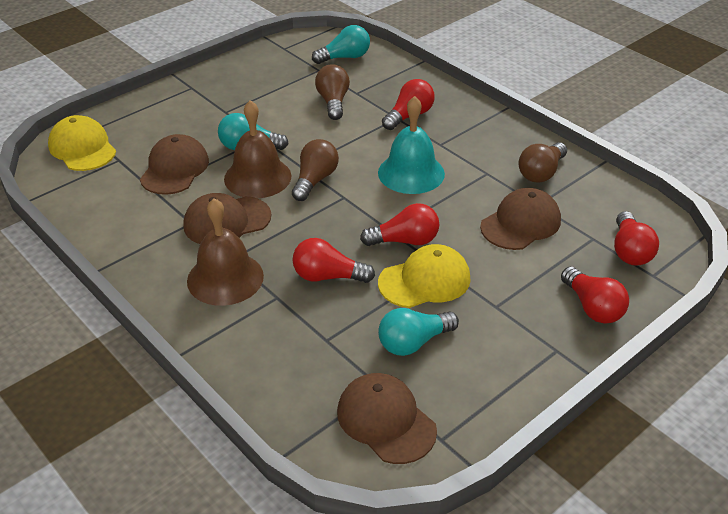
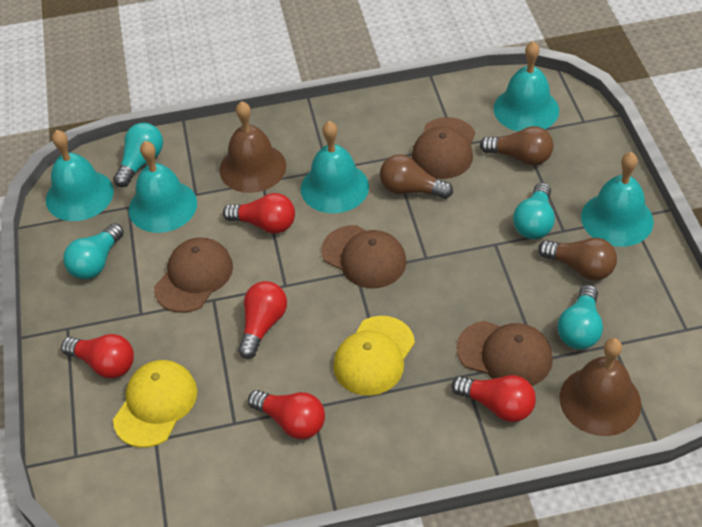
turquoise bell: [378,96,445,194] = 1 -> [46,130,114,221] [129,141,197,233] [301,121,369,213] [494,41,559,131] [581,152,654,247] = 5
turquoise light bulb: [218,113,289,150] [312,25,370,64] [378,308,459,356] = 3 -> [63,223,124,279] [113,123,163,187] [513,183,555,239] [557,285,603,349] = 4

